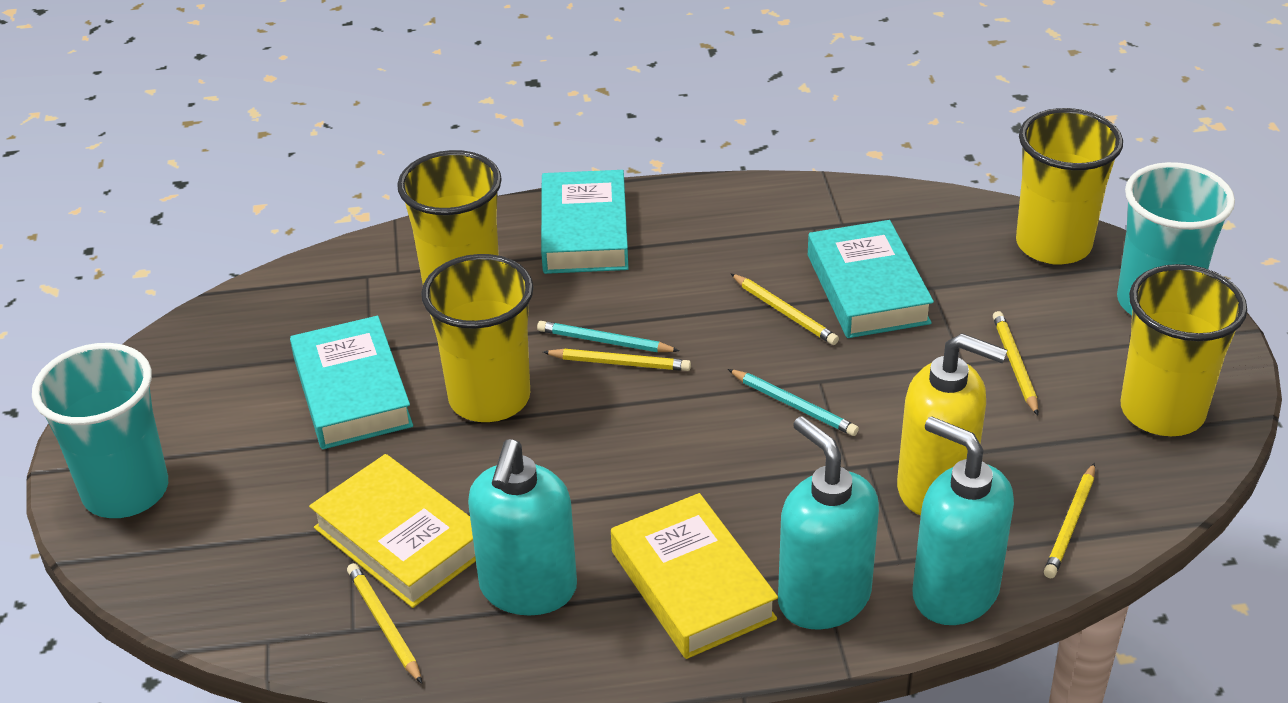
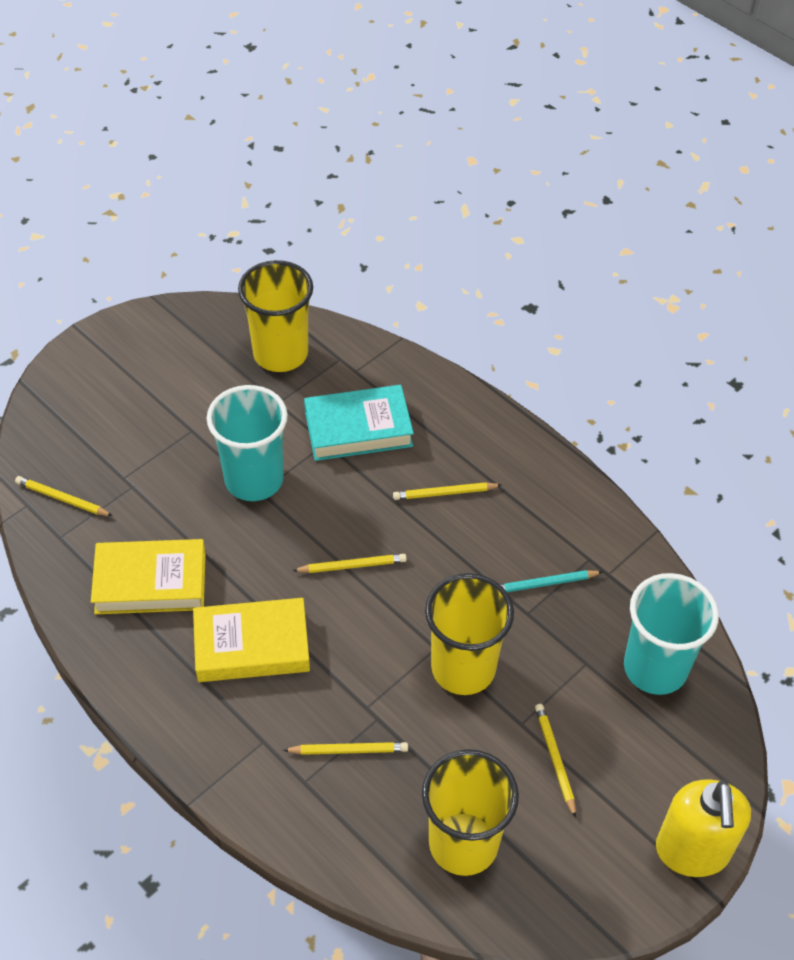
turquoise book: [290,316,413,449] [541,170,629,274] [808,220,934,338] = 3 -> [304,385,414,461] = 1
turquoise pencil: [537,321,680,352] [728,369,859,436] = 2 -> [500,570,602,592] = 1
turquoise soap dispenser: [468,439,577,616] [778,416,879,630] [912,416,1014,625] = 3 -> none = 0
yellow cup: [397,150,502,284] [421,254,534,422] [1016,108,1123,265] [1121,264,1247,436] = 4 -> [238,260,313,372] [422,749,519,876] [425,573,514,695] = 3

